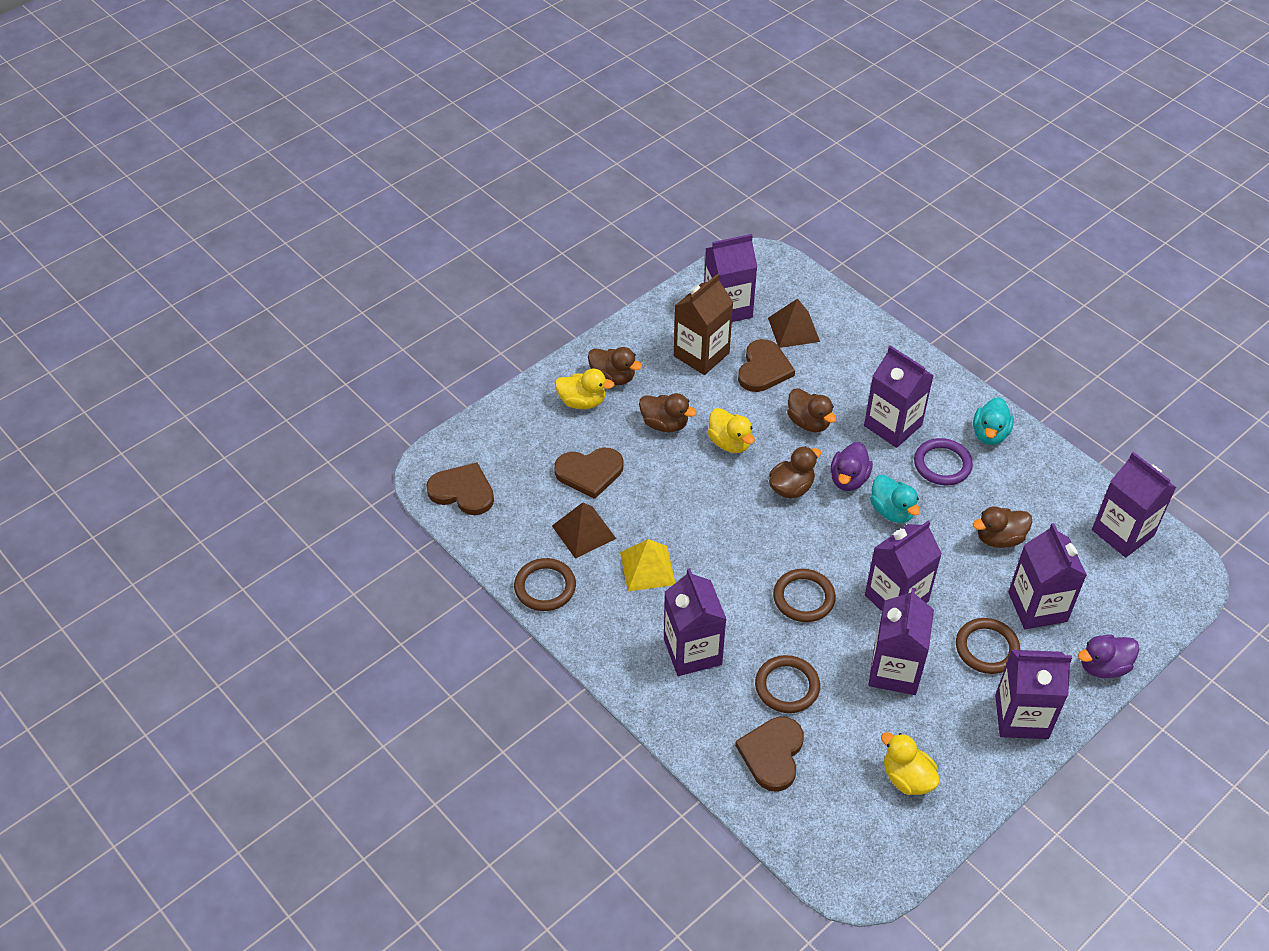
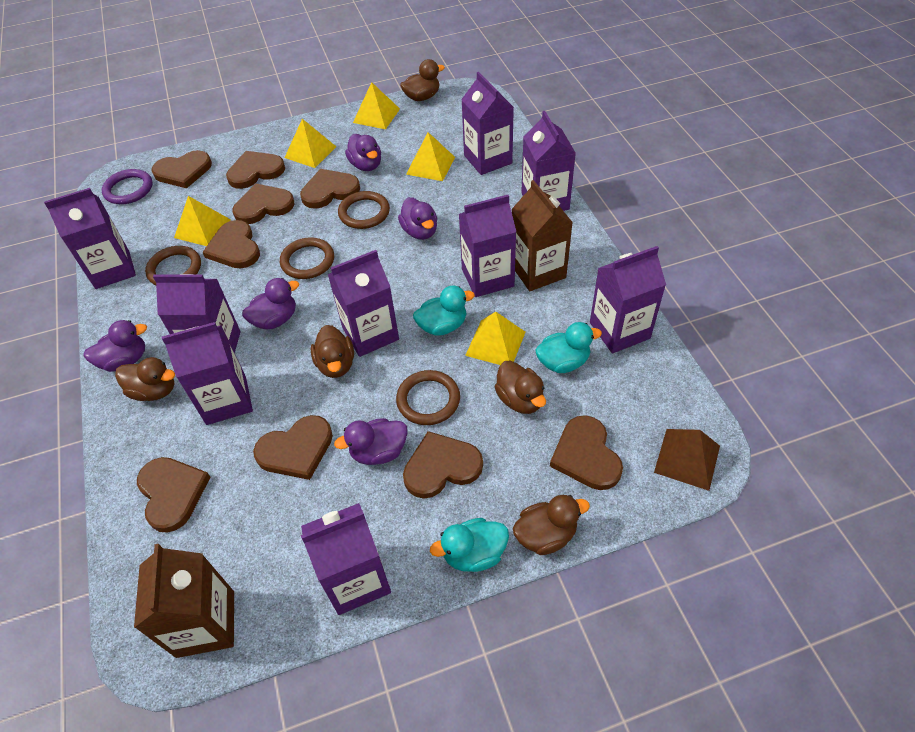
brown carton: [674,274,734,375] = 1 -> [134,544,234,658] [511,180,573,291] = 2
brown heart: [426,462,494,515] [554,448,623,499] [735,717,804,792] [738,339,795,392] = 4 -> [137,457,210,533] [151,150,212,188] [203,220,260,269] [226,151,285,189] [233,183,295,224] [253,415,333,480] [300,169,360,209] [403,431,483,499] [550,415,623,490] = 9
brown pyramid: [552,502,616,559] [768,298,820,348] = 2 -> [654,429,720,491] = 1
purple carton: [664,568,726,676] [704,234,757,322] [864,345,934,448] [865,520,942,611] [868,588,934,695] [995,650,1072,739] [1008,523,1087,629] [1092,452,1177,558] = 8 -> [44,188,136,289] [153,274,241,353] [162,322,253,425] [301,503,391,615] [328,250,399,357] [459,195,516,297] [461,72,514,175] [521,111,576,211] [590,246,666,353] = 9
purple duck: [830,442,873,491] [1078,635,1140,678] = 2 -> [83,320,147,372] [242,278,299,330] [334,418,408,465] [345,134,381,171] [398,197,437,240] = 5
turquoise duck: [870,475,920,523] [973,397,1014,445] = 2 -> [413,286,475,336] [430,518,509,572] [535,322,602,373] = 3
yellow duck: [555,369,615,409] [707,408,755,453] [881,732,940,795] = 3 -> none = 0
yellow pyramid: [620,539,675,591] = 1 -> [174,196,231,246] [285,119,336,168] [353,82,400,129] [406,132,455,181] [465,312,525,365] = 5

